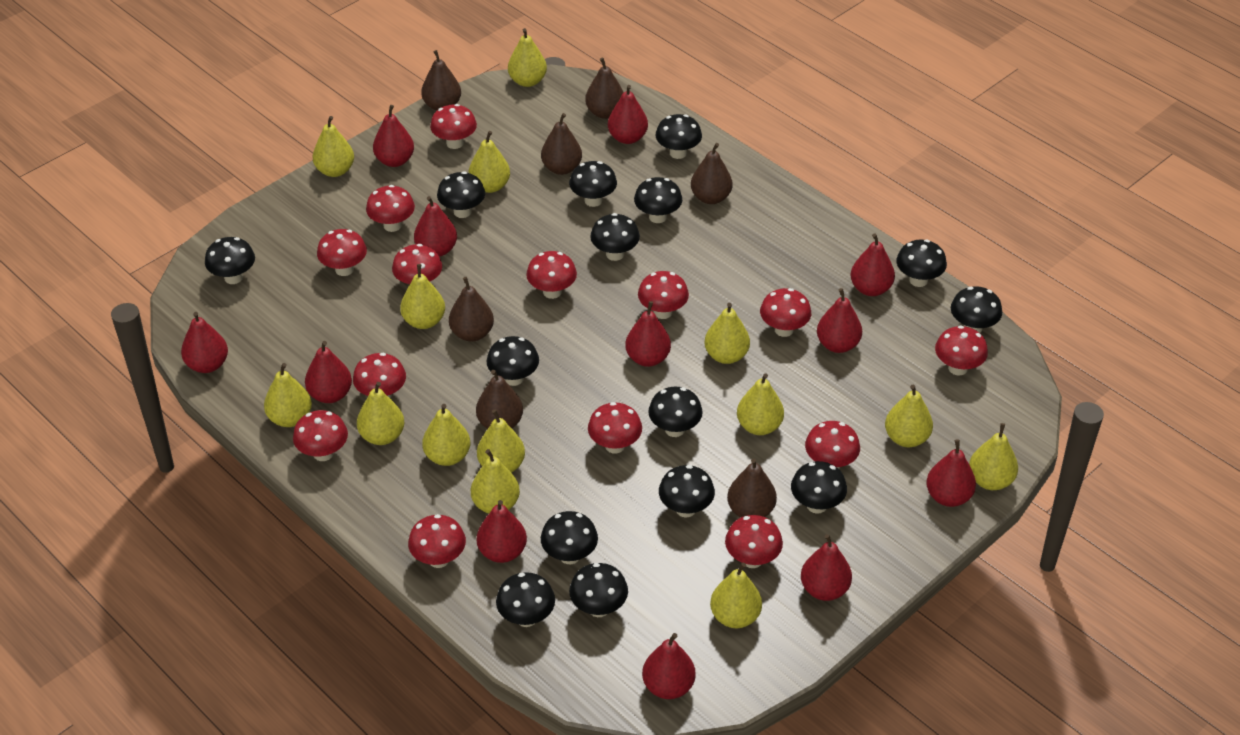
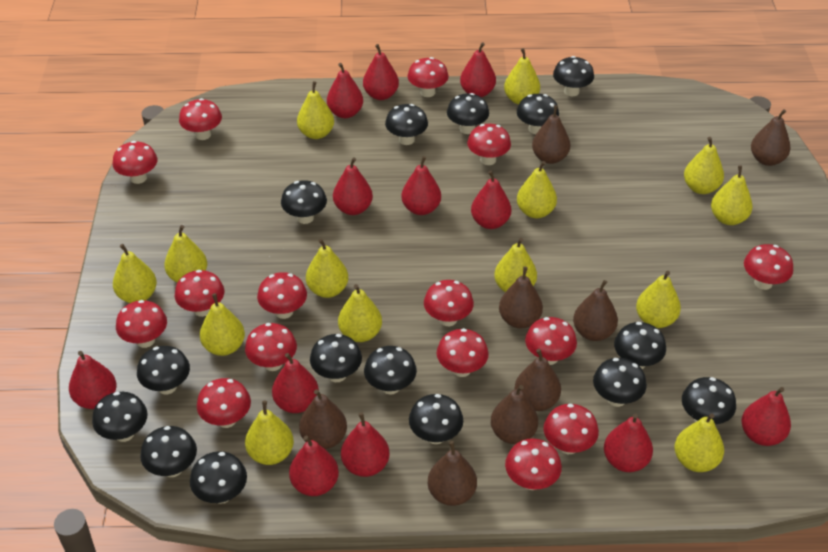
brown pear: [421,50,461,111] [449,277,494,342] [476,370,523,429] [541,113,582,175] [585,57,624,119] [691,143,732,204] [727,458,777,518] = 7 -> [299,389,347,449] [428,441,477,506] [491,385,538,444] [499,267,543,328] [514,349,561,411] [532,105,570,164] [573,280,618,341] [751,109,791,166] = 8
red mushroom: [293,410,348,461] [317,229,367,276] [353,353,406,399] [366,185,415,232] [392,244,442,284] [408,514,466,568] [430,104,477,149] [526,251,577,299] [588,402,642,453] [638,271,689,319] [725,515,783,568] [760,288,811,337] [805,421,860,469] [935,325,988,375] = 14 -> [113,141,157,184] [116,300,167,348] [175,270,225,317] [179,98,222,140] [197,378,251,428] [245,323,297,371] [257,272,307,319] [408,57,449,97] [424,280,474,326] [437,328,489,377] [467,124,511,165] [505,438,562,490] [525,317,577,365] [543,404,599,454] [744,244,793,290] = 15

